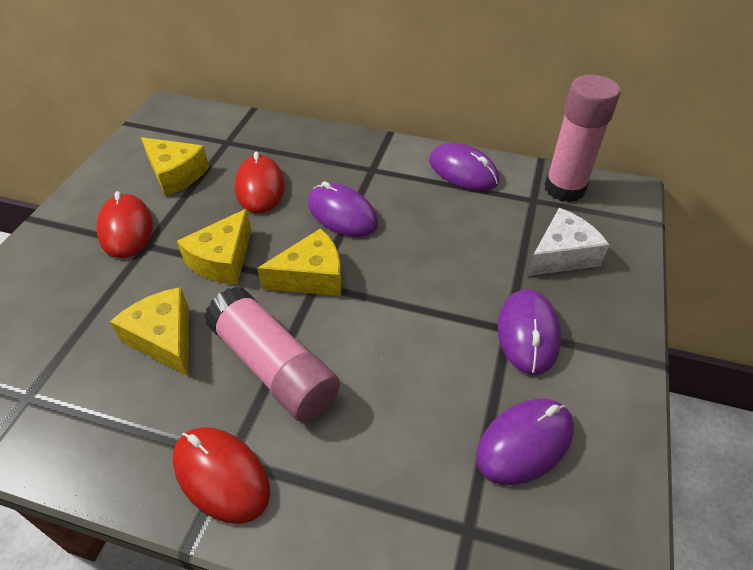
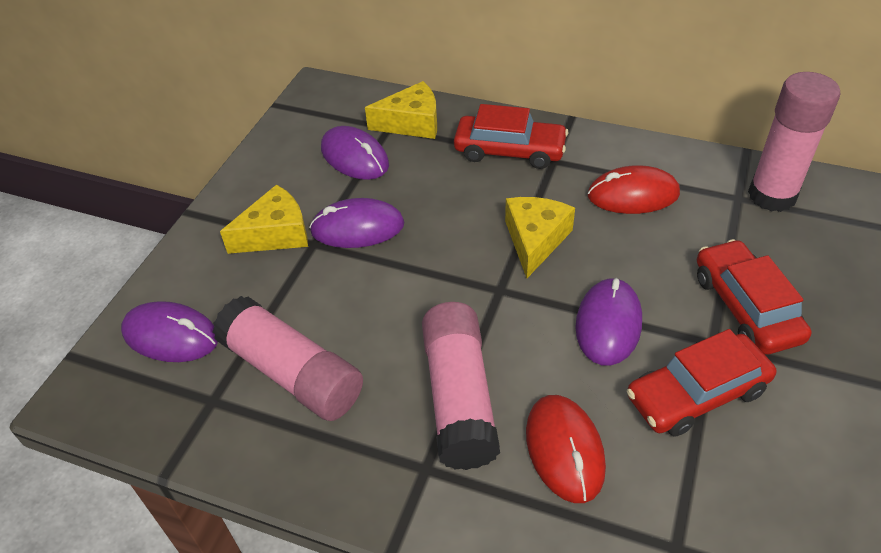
pink glue stick: [204,286,340,422] [544,74,620,202] = 2 -> [212,296,363,421] [422,302,500,470] [748,72,840,212] = 3
red car: none = 0 -> [454,104,568,169] [627,329,777,437] [697,239,812,355] = 3
red mouse: [96,191,153,258] [173,427,270,524] [235,152,285,213] = 3 -> [526,395,606,503] [588,165,680,214] = 2
white cheese: [527,208,609,276] = 1 -> none = 0
yellow cheese: [110,287,189,376] [141,137,209,196] [177,209,251,285] [257,228,342,296] = 4 -> [220,184,308,254] [365,81,437,139] [505,197,575,278] = 3

